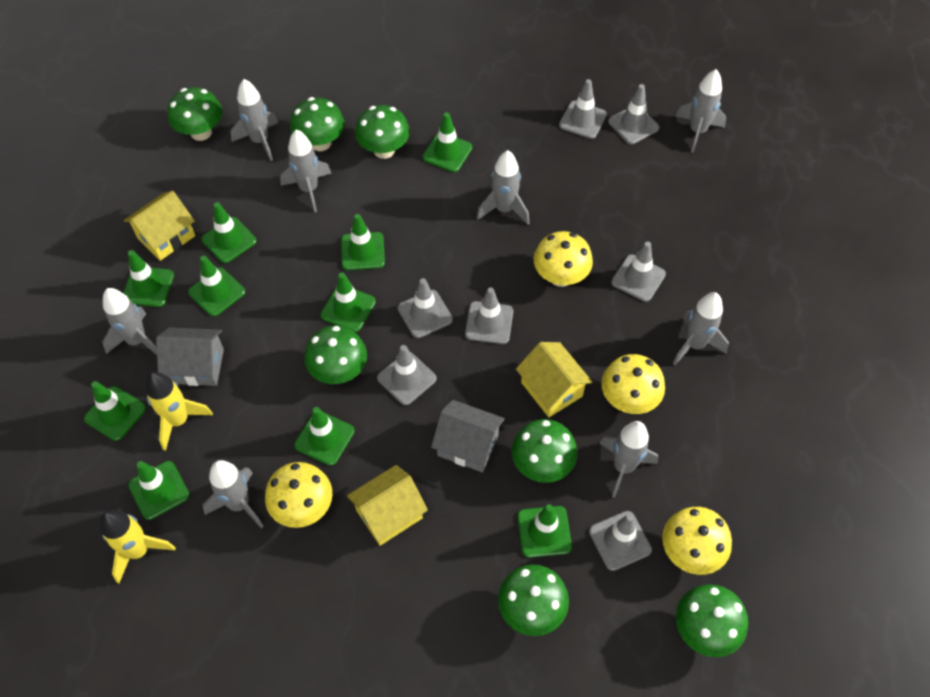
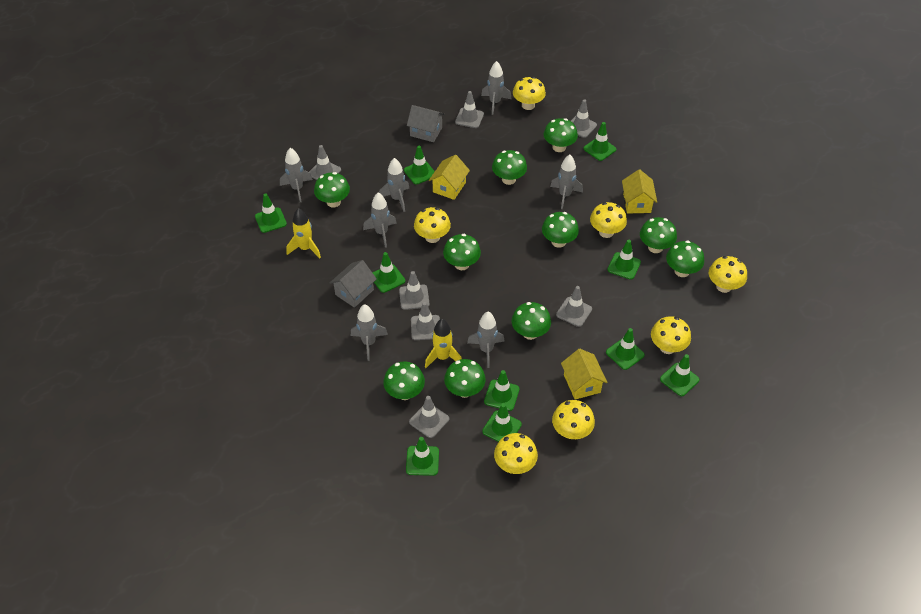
green mushroom: [168,87,222,141] [290,97,344,151] [304,326,367,384] [355,105,410,159] [498,564,569,636] [512,419,577,483] [676,584,748,657] = 7 -> [314,172,350,208] [383,362,425,400] [443,234,481,270] [444,359,486,398] [492,150,527,185] [512,302,551,340] [542,212,579,248] [544,118,578,152] [640,217,677,253] [666,240,704,277] = 10
grey rocket: [102,288,157,355] [203,460,264,529] [231,79,278,161] [280,129,332,213] [477,150,529,225] [599,421,658,498] [673,292,729,365] [675,69,726,153] = 8 -> [280,148,313,202] [351,304,388,361] [363,193,397,248] [379,158,409,212] [467,312,504,368] [481,61,512,115] [550,155,583,209] = 7
yellow mushroom: [265,462,332,528] [534,231,593,287] [601,354,665,414] [662,507,732,575] = 4 -> [414,207,451,243] [494,433,538,474] [513,77,546,110] [552,400,595,439] [590,202,627,238] [651,316,691,354] [709,256,747,293] = 7

